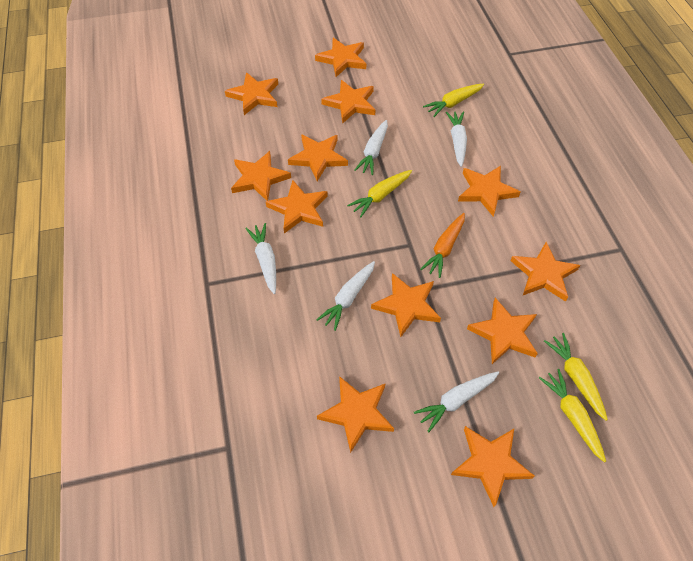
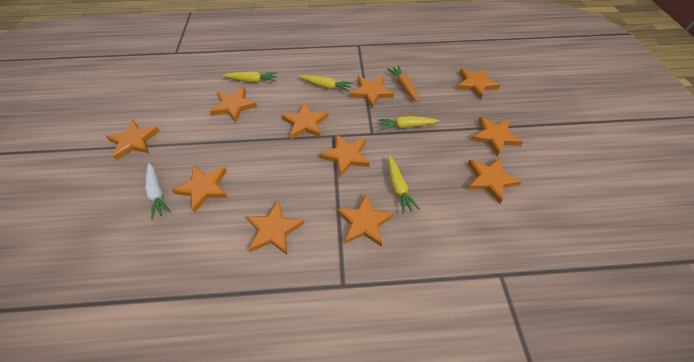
orange star: [225,72,278,115] [231,151,291,201] [266,180,328,233] [288,134,348,181] [315,38,366,77] [317,376,394,453] [321,80,375,124] [371,273,441,337] [451,426,534,507] [458,166,521,217] [467,298,538,364] [511,242,581,302] = 12 -> [106,120,160,160] [172,165,228,213] [210,87,257,122] [246,200,304,255] [281,102,328,139] [320,134,370,177] [337,193,394,247] [350,76,394,108] [456,69,501,100] [467,157,522,204] [471,117,523,156] = 11
white carrot: [245,223,276,294] [316,261,375,331] [354,120,388,175] [414,372,499,432] [446,111,467,167] = 5 -> [145,163,171,220] = 1

